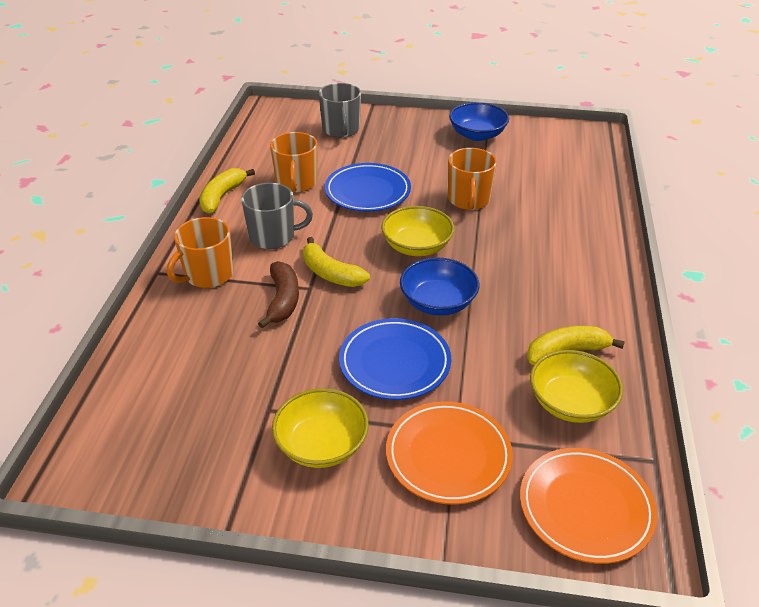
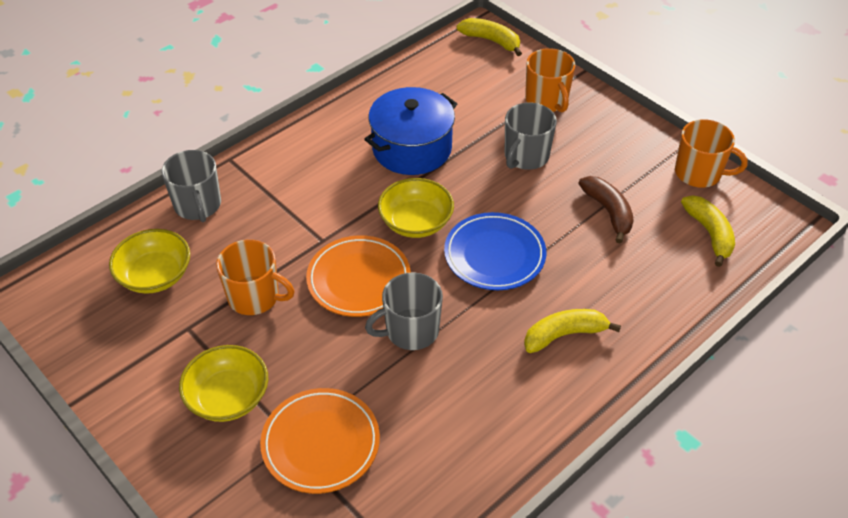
blue bowl: [400,257,479,316] [449,102,509,141] = 2 -> none = 0
blue plate: [325,163,411,212] [339,318,451,400] = 2 -> [444,212,546,290] = 1
blue pot: none = 0 -> [364,87,457,175] = 1
grey mug: [241,183,313,249] [319,83,361,138] = 2 -> [161,150,221,222] [365,272,443,350] [505,103,557,170] = 3

